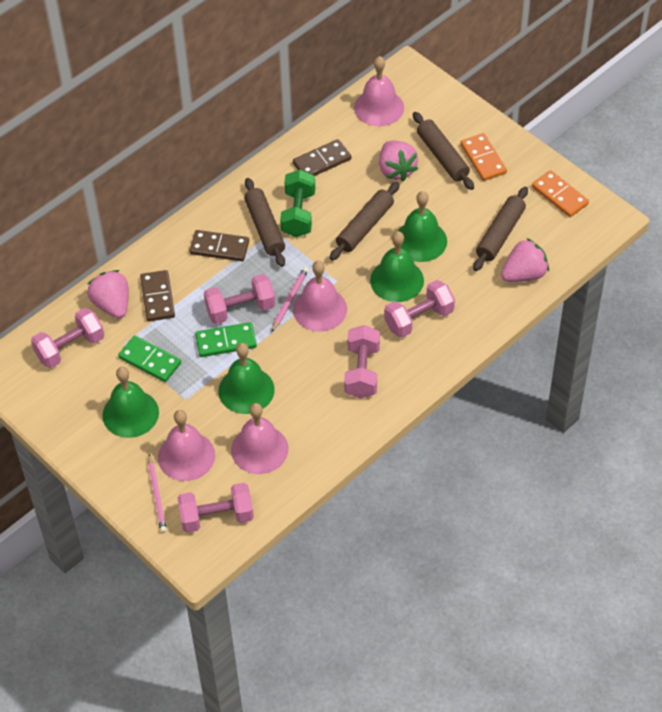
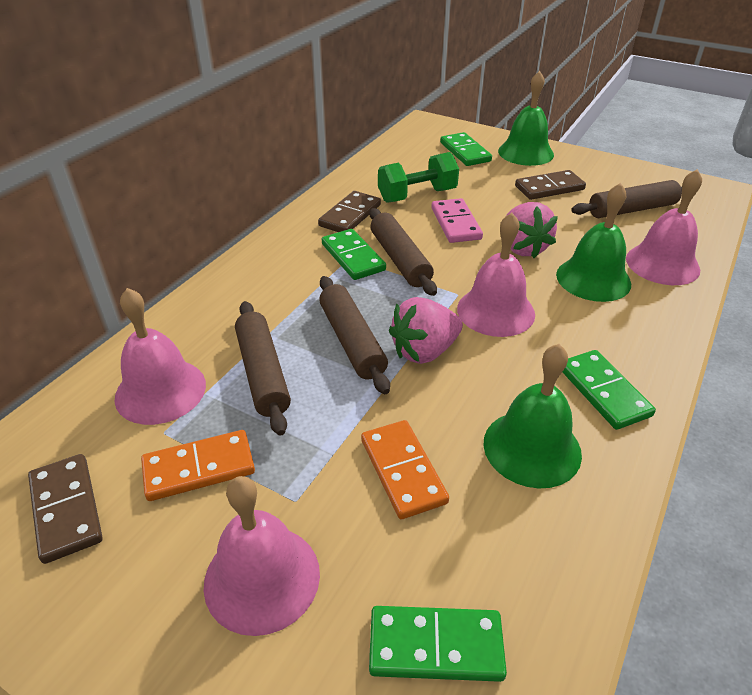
green bell: [102,367,159,438] [218,343,274,414] [370,231,424,302] [398,191,447,262] = 4 -> [483,344,582,488] [498,71,554,166] [556,183,631,302] = 3
green domino: [118,336,181,382] [195,322,257,357] = 2 -> [322,229,386,280] [369,606,507,682] [440,132,492,166] [562,350,656,430] = 4
pink domino: none = 0 -> [432,198,483,243] = 1
pink dumbbell: [31,308,104,368] [177,483,254,533] [204,274,275,324] [344,325,380,399] [384,280,455,338] = 5 -> none = 0
pink pencil: [148,454,167,533] [272,267,309,332] = 2 -> none = 0
pink strawberry: [87,270,129,319] [379,141,418,181] [501,238,549,282] = 3 -> [389,297,463,364] [506,202,558,258] = 2

